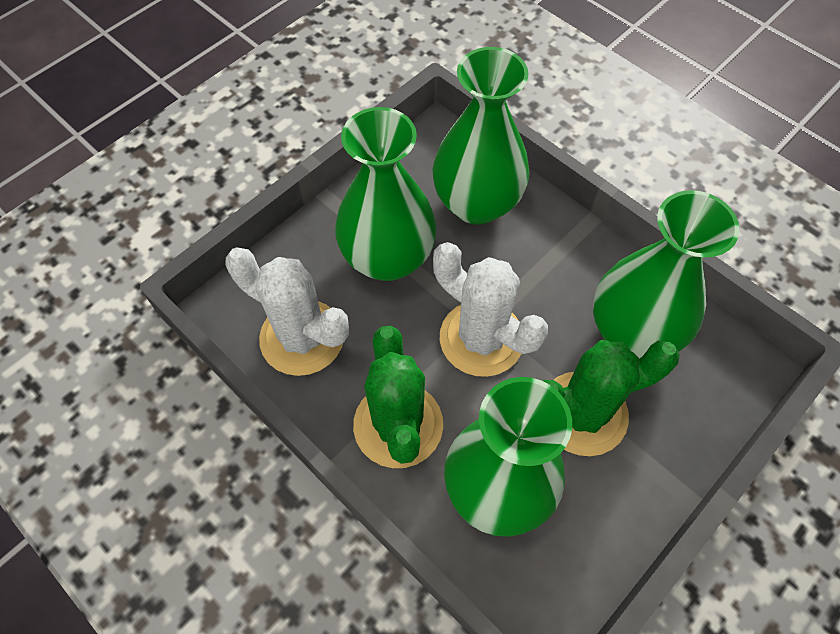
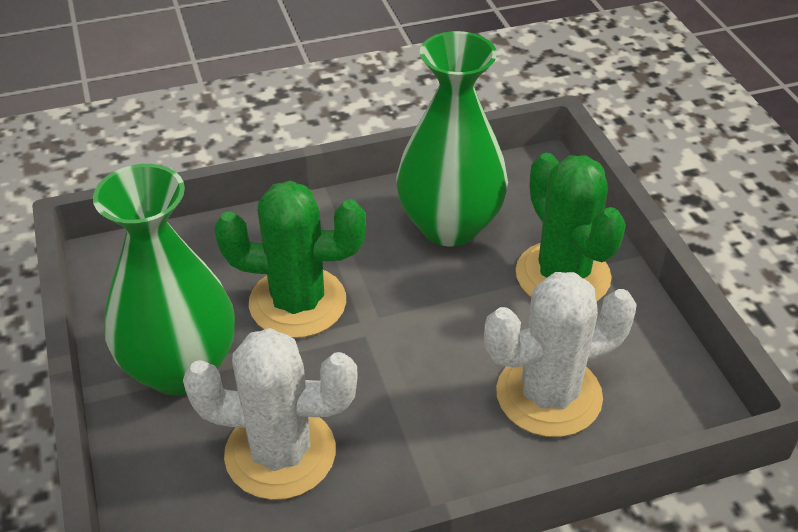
green vase: [335,107,437,281] [432,47,529,225] [444,377,572,537] [593,190,740,358] = 4 -> [93,164,235,395] [396,31,508,246] = 2

